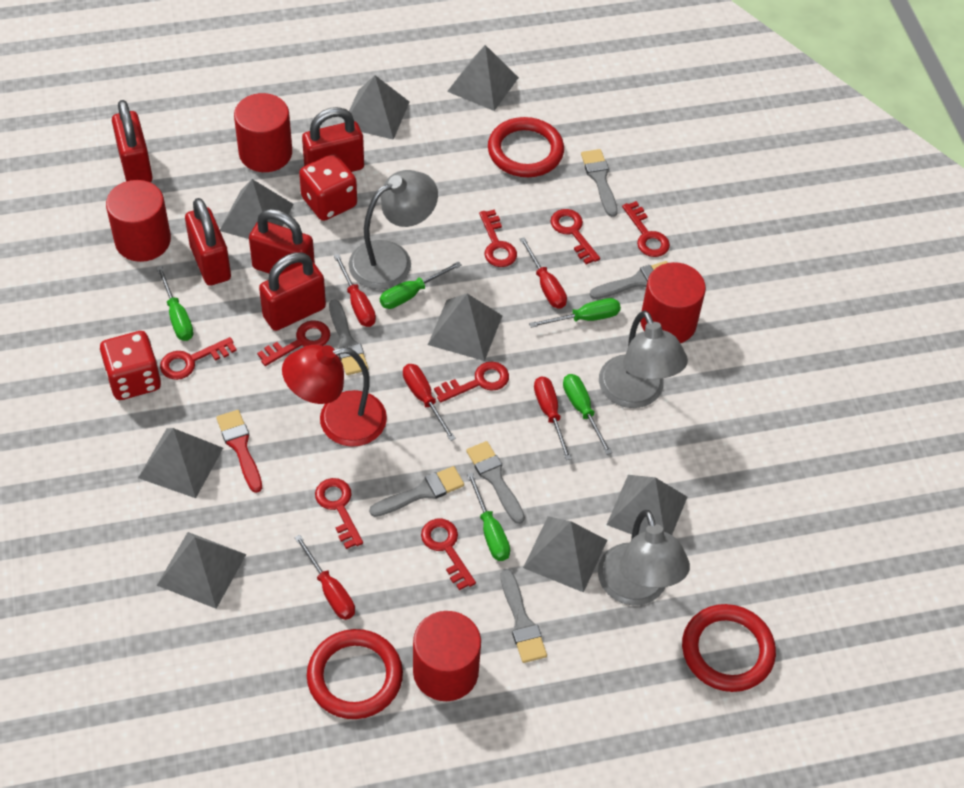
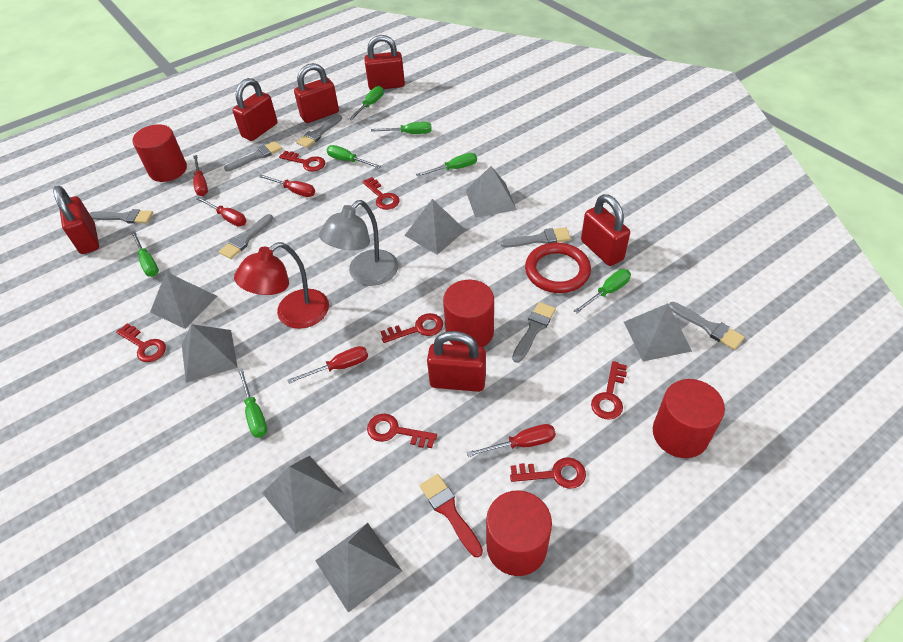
green screwdriver: [157,266,194,341] [380,261,462,309] [467,472,510,561] [529,298,621,328] [563,374,612,455] = 5 -> [131,231,159,277] [238,368,267,438] [327,145,381,168] [349,86,384,120] [371,122,432,134] [416,153,477,177] [574,269,631,314] = 7
grey brush: [329,300,368,375] [369,466,464,517] [466,441,525,524] [501,569,547,663] [581,149,618,217] [590,261,668,299] = 6 -> [90,209,153,224] [219,214,273,259] [224,141,282,171] [296,115,342,148] [501,227,571,248] [512,302,556,363] [669,302,745,350] = 7
grey lamp: [348,170,438,289] [598,510,690,605] [599,310,688,408] = 3 -> [319,200,398,286] = 1
grey pyramid: [138,428,223,498] [157,532,246,609] [220,179,293,239] [344,75,409,140] [428,294,502,361] [447,45,519,111] [523,516,607,593] [606,475,687,535] = 8 -> [150,272,217,329] [182,324,238,383] [262,456,344,534] [315,523,402,613] [404,199,466,255] [466,166,517,218] [624,303,692,362] = 7
red dice: [100,331,161,400] [299,154,357,221] = 2 -> none = 0
red key: [160,337,237,380] [257,320,330,366] [315,478,363,549] [421,519,476,590] [434,362,509,403] [479,210,517,267] [550,209,600,264] [622,201,670,257] = 8 -> [116,324,166,362] [279,151,325,171] [362,177,400,210] [367,414,437,448] [380,313,443,343] [510,457,586,489] [591,361,627,420] = 7
red padlock: [112,100,153,182] [185,198,231,286] [249,209,315,274] [259,252,326,331] [302,107,364,172] = 5 -> [53,186,99,254] [232,78,278,141] [294,63,339,123] [364,35,405,90] [427,331,486,392] [581,194,630,266] = 6
red ring: [307,629,403,719] [488,117,564,177] [682,604,776,692] = 3 -> [525,243,591,293] = 1

